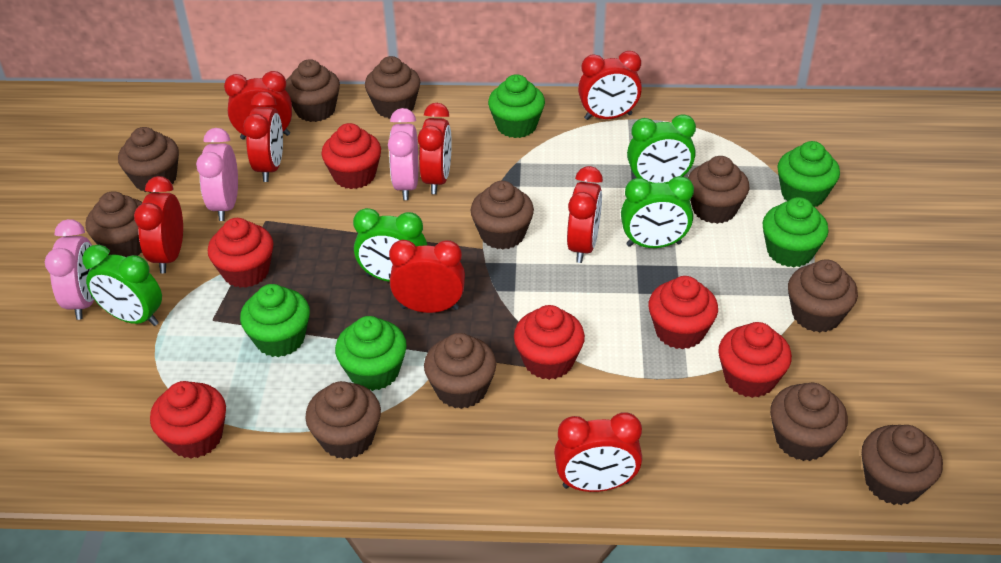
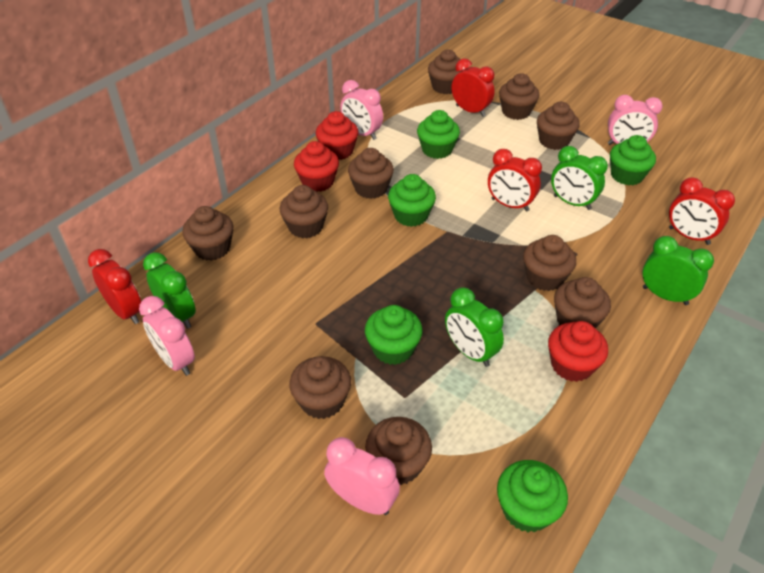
brown cupcake: [86,191,142,257] [118,127,179,193] [285,59,340,122] [305,381,381,459] [365,56,420,119] [424,333,496,409] [470,181,534,249] [688,156,749,224] [770,383,848,461] [788,259,858,332] [862,425,943,505] = 11 -> [182,206,233,261] [280,185,328,238] [289,356,351,419] [348,148,394,199] [365,417,432,485] [428,49,462,94] [499,73,539,120] [523,235,576,291] [537,102,580,150] [554,277,611,328] = 10
pink clock: [45,219,94,320] [196,128,238,221] [388,108,418,200] = 3 -> [139,296,195,376] [324,437,400,515] [340,80,383,140] [608,95,662,145] = 4
red clock: [134,176,183,273] [224,71,292,140] [243,91,283,182] [389,240,465,313] [418,103,452,194] [554,412,642,492] [567,166,603,263] [578,51,642,120] = 8 -> [88,249,142,324] [452,58,495,117] [488,149,542,212] [669,177,735,245] = 4
red cupcake: [150,381,226,459] [208,218,273,288] [321,123,381,189] [514,305,585,380] [648,276,718,349] [718,322,792,398] = 6 -> [294,141,339,192] [316,111,358,160] [548,321,608,382] = 3

